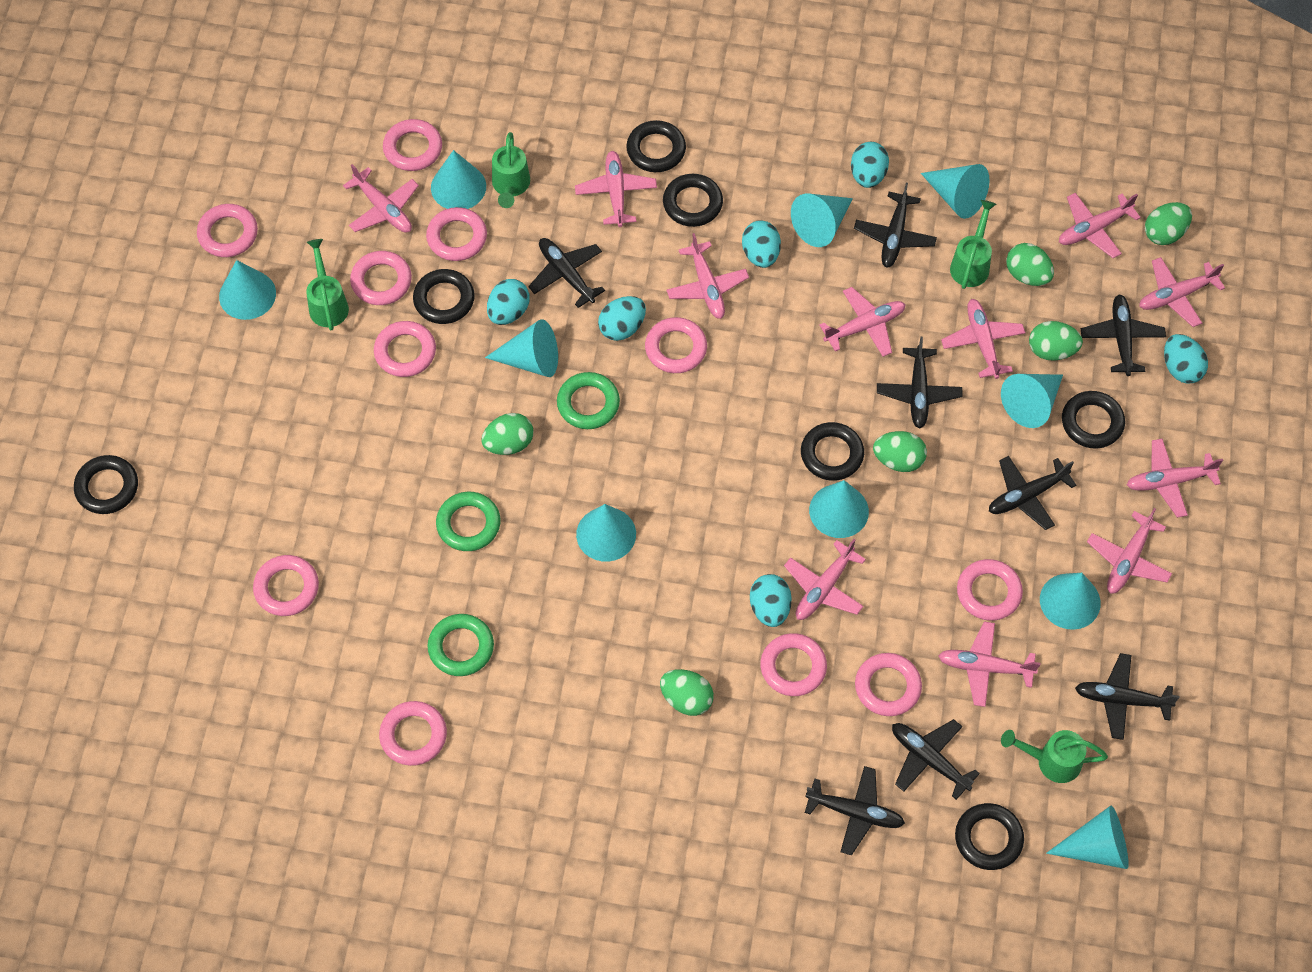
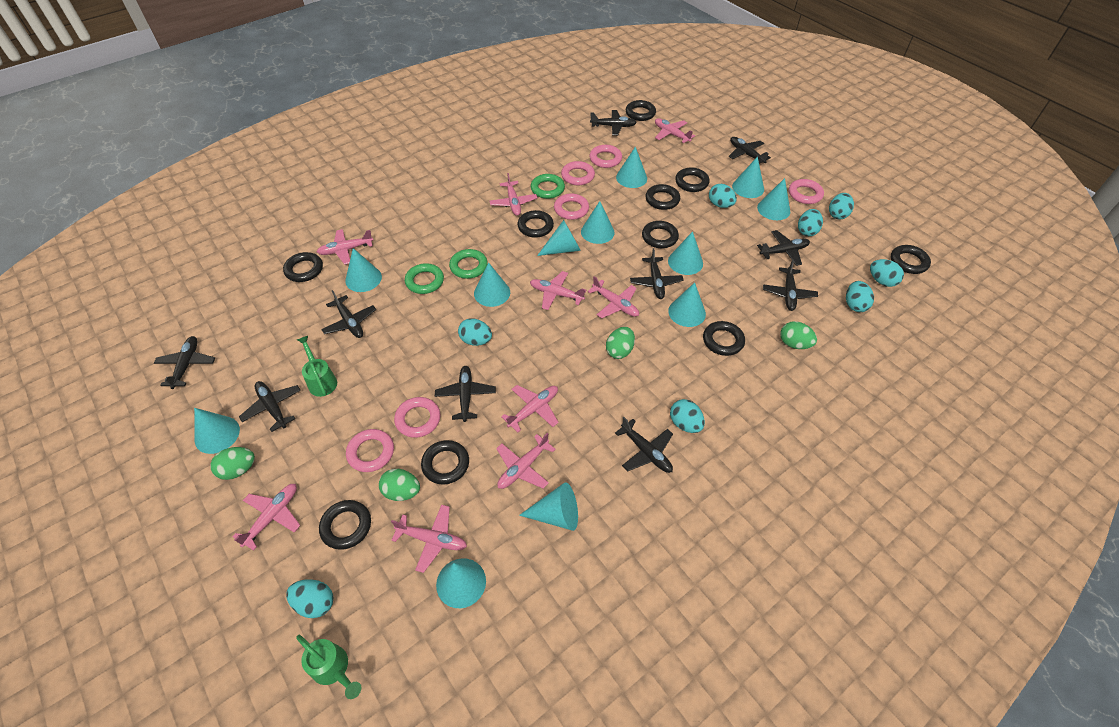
black plane: [528,238,605,308] [805,766,905,855] [854,183,937,268] [877,337,962,429] [892,719,980,800] [989,456,1077,530] [1075,653,1179,740] [1081,294,1166,376] = 8 -> [154,336,215,389] [239,381,301,432] [321,290,376,338] [435,366,496,422] [590,110,637,136] [615,417,673,473] [630,248,684,299] [729,137,771,164] [757,230,810,266] [763,259,818,311] = 10
black ring: [74,455,138,514] [413,269,475,324] [626,120,686,172] [663,174,723,227] [801,422,864,481] [955,803,1024,870] [1062,391,1125,449] = 7 -> [283,252,323,282] [319,500,371,550] [421,440,469,485] [517,210,554,238] [626,100,656,121] [642,221,679,248] [645,184,680,210] [675,168,710,192] [703,321,745,356] [891,245,931,274] = 10
green egg: [481,413,533,455] [660,669,714,716] [873,431,927,472] [1006,243,1054,286] [1029,321,1083,361] [1145,202,1192,245] = 6 -> [210,447,255,480] [379,469,420,501] [606,327,635,359] [780,321,817,349] = 4
green watering can: [306,239,349,330] [492,132,530,208] [950,200,996,289] [1001,730,1108,783] = 4 -> [296,635,361,699] [297,336,337,397] = 2
pink plane: [343,164,419,233] [575,151,657,227] [666,233,749,319] [784,539,866,620] [819,287,906,357] [939,621,1040,707] [941,299,1026,379] [1059,193,1141,258] [1087,508,1172,594] [1127,438,1223,518] [1139,257,1225,327] = 11 -> [233,484,301,551] [317,229,373,265] [391,504,467,573] [489,173,537,216] [496,433,556,489] [501,385,559,432] [530,271,586,310] [588,276,639,318] [655,118,695,143] = 9
pink ring: [197,204,258,257] [253,555,319,616] [350,251,412,305] [374,321,436,377] [379,701,447,766] [383,119,442,171] [426,207,487,261] [645,317,707,373] [760,633,827,696] [855,653,922,716] [957,559,1023,621] = 11 -> [346,429,394,472] [394,397,441,438] [554,194,589,220] [561,161,595,185] [589,145,622,168] [789,179,824,204] = 6
turquoise cone: [219,260,276,320] [431,150,486,209] [485,319,558,377] [576,504,636,562] [791,194,853,247] [809,480,869,538] [921,164,989,219] [1001,374,1063,428] [1040,573,1101,630] [1046,806,1129,869] = 10 -> [194,408,240,454] [345,248,382,292] [436,558,486,608] [474,262,510,307] [519,482,578,531] [537,220,581,256] [581,201,615,244] [616,147,647,188] [668,231,703,275] [668,282,706,327] [732,156,764,198] [757,178,790,220] = 12
turquoise egg: [487,279,530,325] [598,296,646,341] [742,220,781,268] [750,574,792,627] [851,142,889,188] [1164,334,1208,384] = 6 -> [286,580,333,618] [458,318,492,346] [670,399,705,433] [709,184,737,208] [798,209,823,236] [829,193,854,219] [846,281,874,312] [870,259,904,287] = 8

